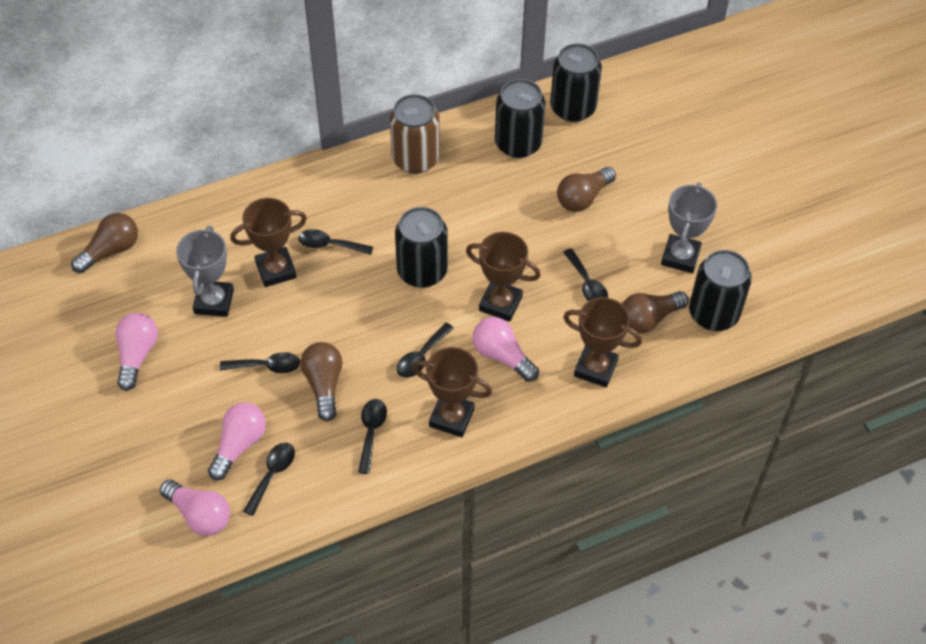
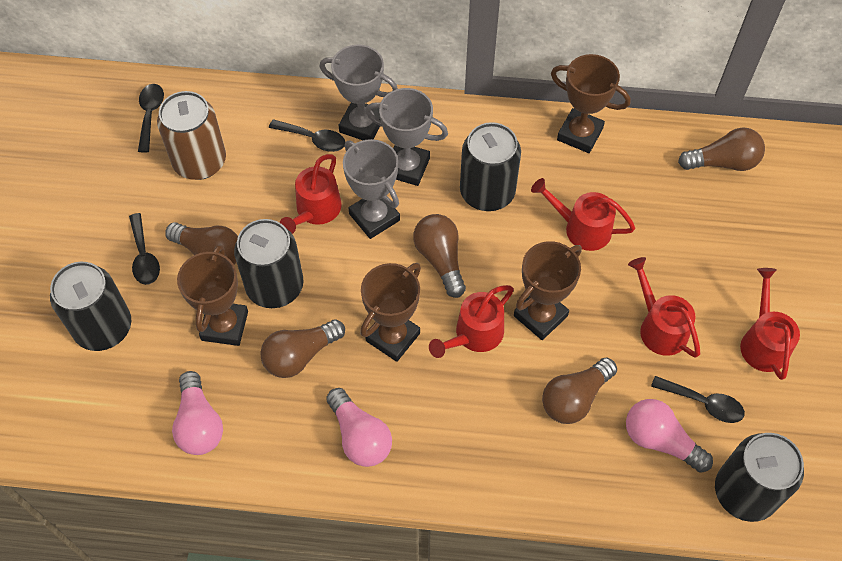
black spoon: [220,352,300,373] [243,442,295,516] [298,229,373,255] [358,399,387,474] [397,323,454,378] [563,248,608,301] = 6 -> [129,213,160,285] [138,84,164,153] [269,119,345,152] [651,376,745,423] = 4
brown light bulb: [71,213,138,273] [300,342,343,421] [557,167,616,212] [622,291,688,334] = 4 -> [165,222,238,265] [260,319,345,378] [413,214,466,298] [542,357,617,424] [678,127,765,171] = 5
grey trophy: [176,226,234,317] [661,183,717,273] = 2 -> [320,44,398,140] [343,139,400,239] [365,88,448,186] = 3
pink light bulb: [115,313,158,391] [160,479,230,536] [208,402,266,480] [472,317,539,382] = 4 -> [172,371,223,455] [326,388,392,467] [626,399,713,473] = 3
red watering can: none = 0 -> [279,154,342,234] [429,285,514,358] [531,178,635,251] [628,257,700,358] [740,268,800,380] = 5

